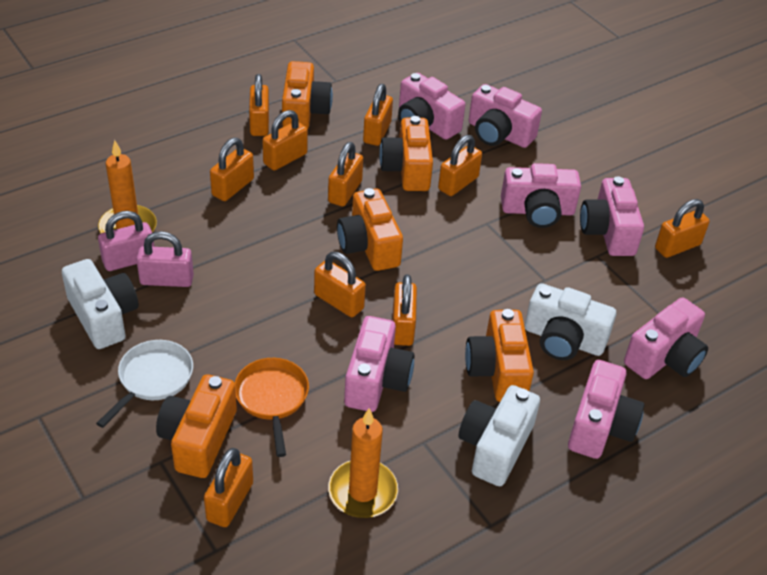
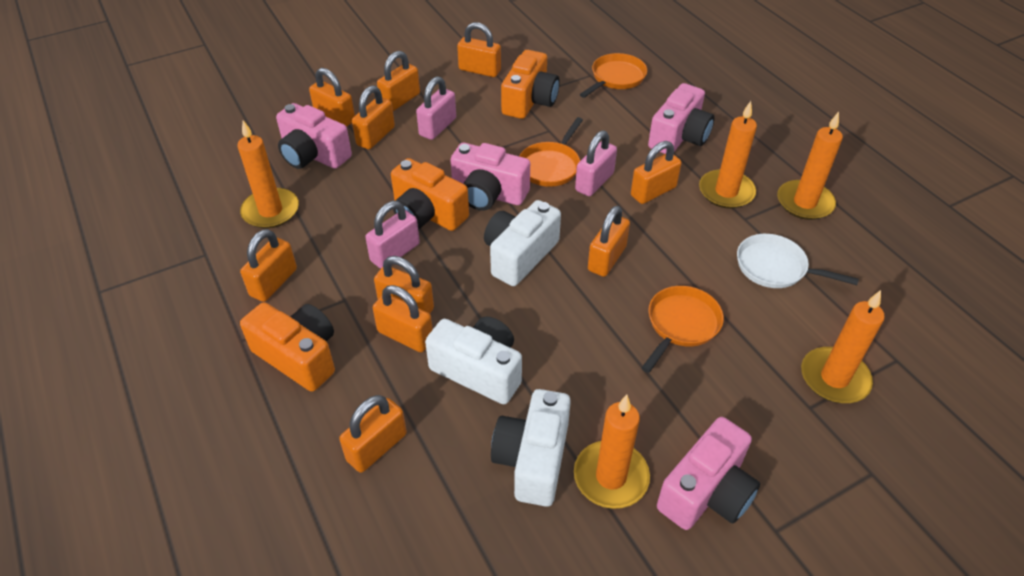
orange camera: [156,374,237,478] [282,61,333,130] [337,188,403,271] [379,116,433,191] [465,309,534,402] = 5 -> [240,302,335,392] [391,158,469,231] [501,50,560,119] = 3
orange candle: [98,140,157,233] [328,408,398,518] = 2 -> [237,120,299,229] [574,395,650,509] [699,101,757,209] [777,112,843,220] [801,290,885,403] = 5
orange pan: [235,358,309,457] = 1 -> [519,117,583,187] [580,53,647,98] [642,286,724,373] = 3
pink camera: [344,316,414,412] [398,73,465,140] [469,84,542,148] [501,163,581,228] [568,360,644,459] [580,176,644,256] [624,297,708,379] = 7 -> [276,103,352,169] [451,143,530,211] [648,83,714,154] [657,417,760,530] = 4
pink padlock: [98,211,155,271] [136,231,194,287] = 2 -> [365,201,420,269] [416,76,456,140] [575,130,617,196] = 3

